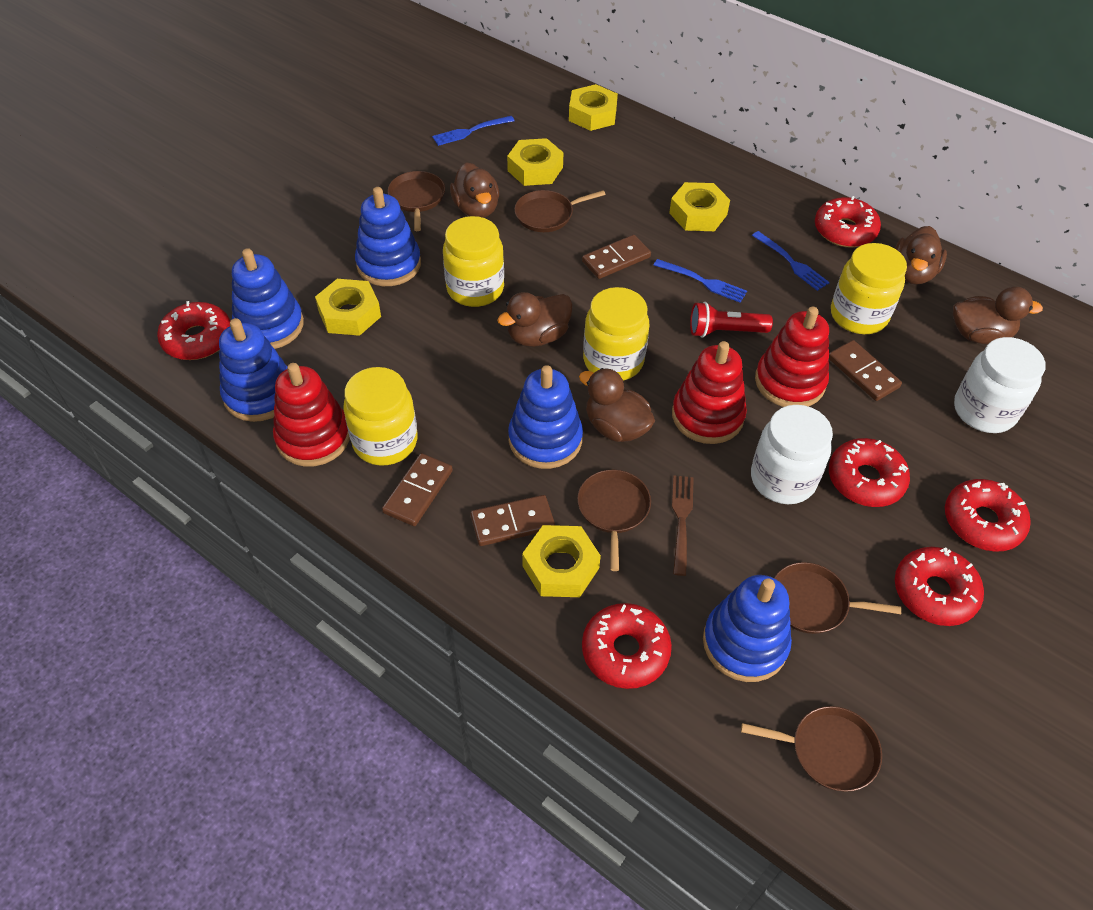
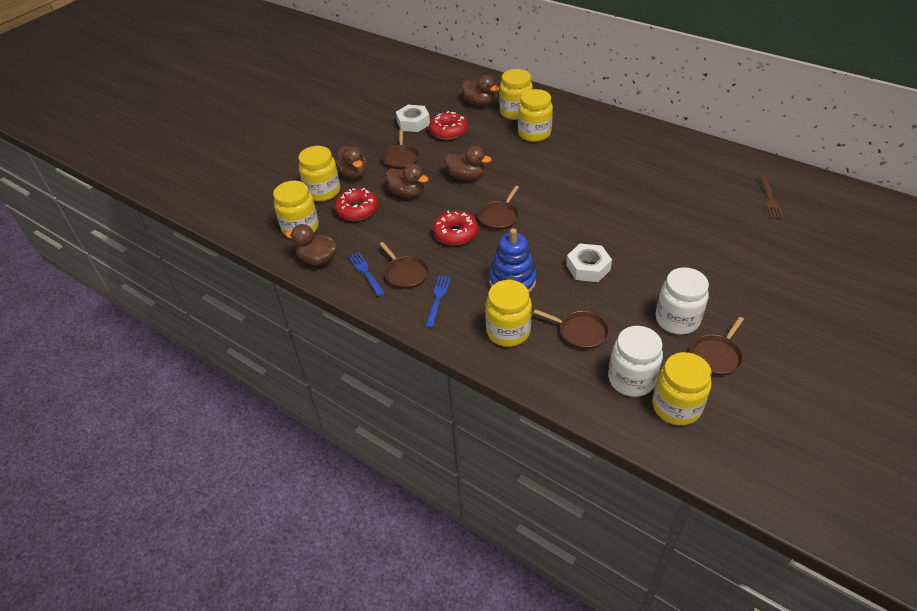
blue fork: [432,116,514,146] [654,259,747,303] [752,231,830,291] = 3 -> [348,252,385,296] [426,275,451,328] = 2
blue stacking toy: [219,318,287,422] [232,248,304,349] [355,187,421,286] [508,365,583,469] [703,575,792,682] = 5 -> [489,228,536,293] = 1
brown domino: [382,453,453,526] [470,495,555,546] [582,235,651,279] [829,340,902,401] = 4 -> none = 0
red donut: [157,301,230,360] [582,603,672,689] [815,196,881,247] [829,438,910,507] [895,547,984,626] [945,479,1030,552] = 6 -> [335,188,378,221] [429,111,467,140] [433,211,478,245] = 3
red flashlight: [690,302,773,338] = 1 -> none = 0
red stacking toy: [273,363,350,467] [672,341,747,444] [755,307,829,407] = 3 -> none = 0
white nut: none = 0 -> [396,105,430,132] [566,243,612,282] = 2
yellow jar: [343,367,418,466] [443,216,504,307] [583,287,649,381] [831,243,907,334] = 4 -> [273,181,319,236] [298,146,340,201] [485,280,532,347] [499,69,533,120] [518,89,553,142] [652,352,712,425] = 6
yellow nut: [315,279,381,336] [507,138,564,186] [522,525,601,597] [569,84,618,131] [669,182,730,231] = 5 -> none = 0

